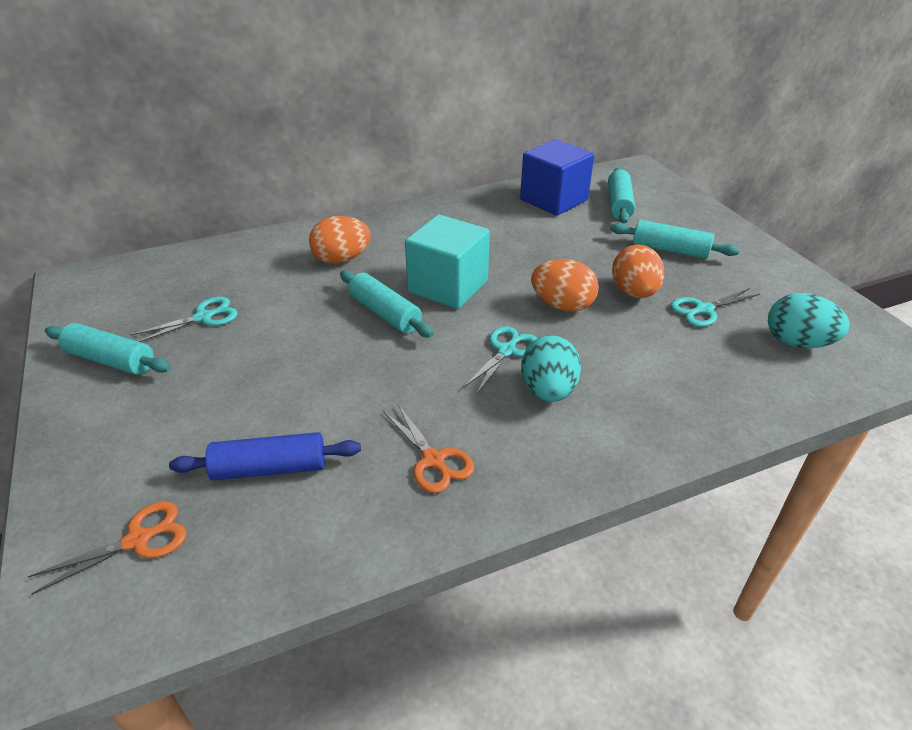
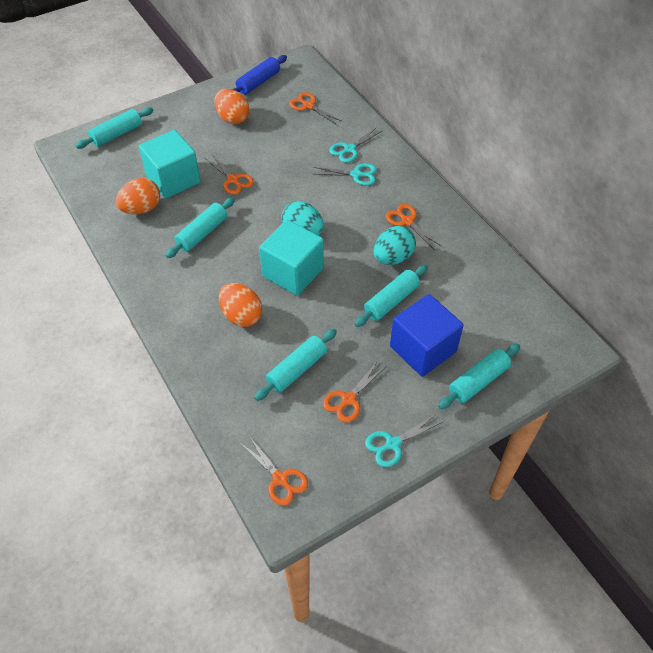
orange scissors: [28,501,187,594] [384,404,474,493] = 2 -> [205,154,254,195] [240,436,308,506] [289,92,341,124] [323,361,385,423] [386,204,442,250] = 5
turquoise cube: [405,215,490,309] = 1 -> [139,130,201,199] [259,220,324,296] = 2
turquoise rolling pin: [45,323,171,375] [340,270,434,338] [608,168,635,224] [610,220,740,259] = 4 -> [75,107,153,149] [165,197,235,258] [254,329,337,401] [355,264,428,327] [438,344,520,409] = 5

